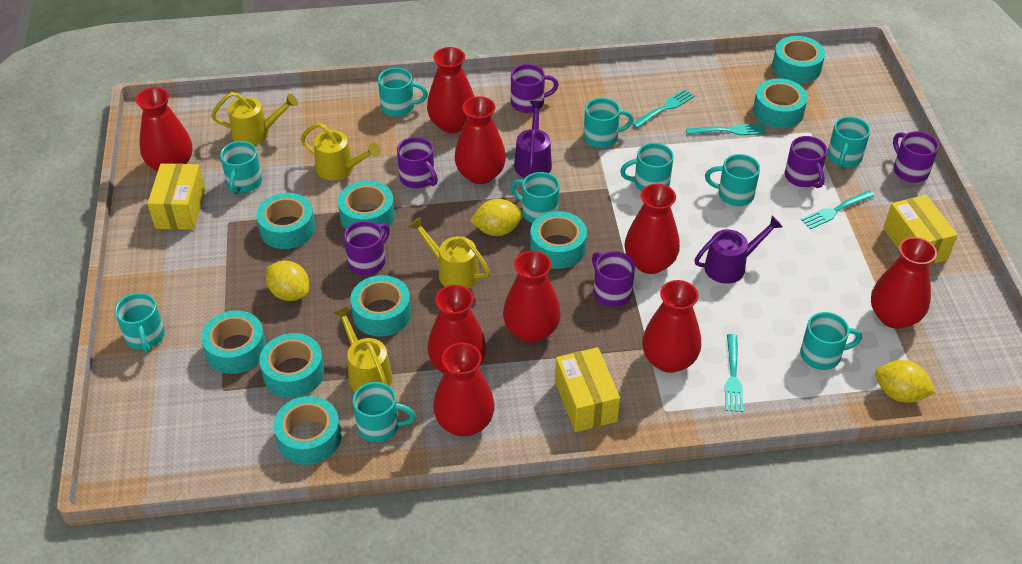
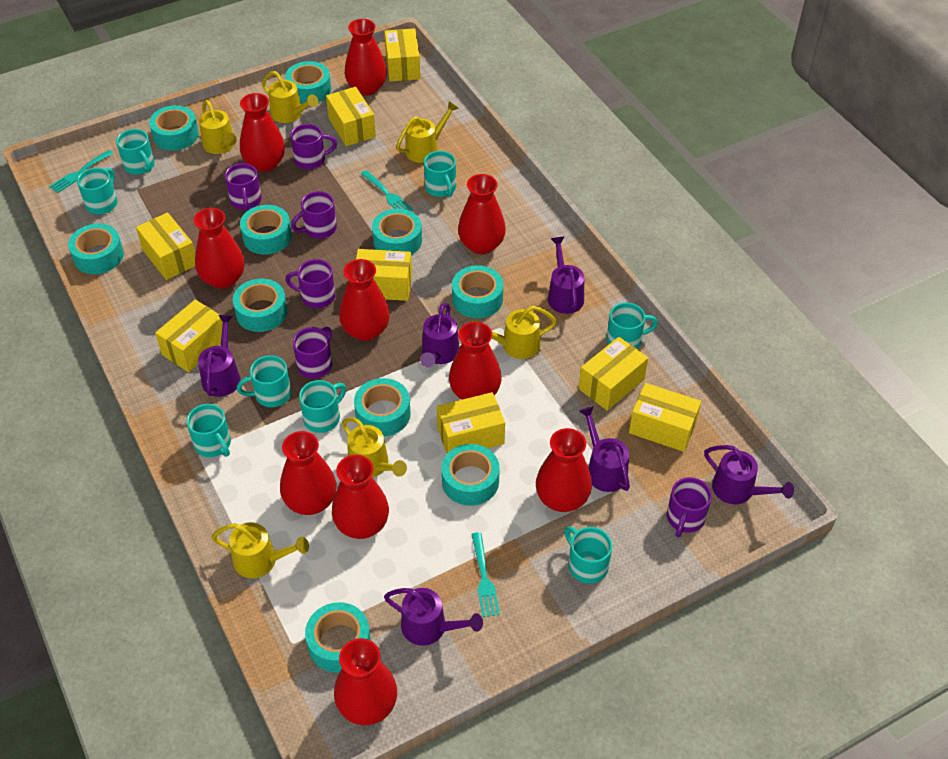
purple watering can: [514,101,552,178] [695,216,782,284] = 2 -> [198,315,241,397] [384,588,483,646] [420,303,460,367] [548,237,584,314] [579,406,630,492] [704,445,794,504] = 6
red vase: [136,87,192,171] [427,47,474,133] [427,285,487,373] [433,343,495,436] [455,96,506,184] [503,251,561,343] [625,184,680,274] [642,280,701,373] [871,237,937,329] = 9 -> [194,208,245,289] [240,93,285,172] [280,431,336,515] [332,455,389,539] [334,638,397,725] [339,259,390,341] [345,19,387,96] [449,322,502,400] [458,174,506,254] [536,428,592,512] = 10
turquoise fork: [632,89,695,128] [686,123,767,135] [725,334,743,412] [801,191,874,229] = 4 -> [49,150,113,193] [361,170,413,211] [471,532,500,617] = 3
turquoise mug: [115,293,165,353] [220,141,262,195] [353,382,416,442] [378,68,428,117] [511,172,559,223] [583,98,633,148] [620,143,674,191] [705,154,760,206] [800,312,862,370] [827,116,870,168] = 10 -> [77,168,117,214] [116,129,155,175] [186,404,231,457] [237,355,291,407] [299,380,346,433] [424,151,456,197] [564,526,612,584] [607,302,658,349] = 8
turquoise tape: [201,310,266,374] [256,193,315,249] [259,333,325,398] [274,396,341,465] [338,180,395,232] [350,275,411,337] [530,211,587,269] [753,78,808,128] [772,36,825,83] = 9 -> [68,223,124,274] [149,105,199,151] [233,278,288,332] [240,205,292,255] [285,61,331,104] [305,602,371,673] [354,378,411,436] [372,208,422,255] [441,444,500,506] [452,265,503,318] = 10
yellow box: [147,163,205,230] [555,347,620,432] [883,195,957,265] = 3 -> [136,212,195,280] [155,300,223,372] [326,87,376,146] [356,249,412,301] [384,28,420,82] [436,392,505,453] [579,337,648,411] [629,383,701,452] = 8
yellow lemon: [266,261,309,301] [470,199,523,236] [875,360,936,403] = 3 -> none = 0
yellow watering can: [211,92,298,145] [300,123,380,181] [333,306,393,392] [408,217,490,289] = 4 -> [199,100,237,154] [212,522,309,578] [262,71,318,123] [342,418,407,478] [396,101,459,163] [472,306,557,359] = 6

